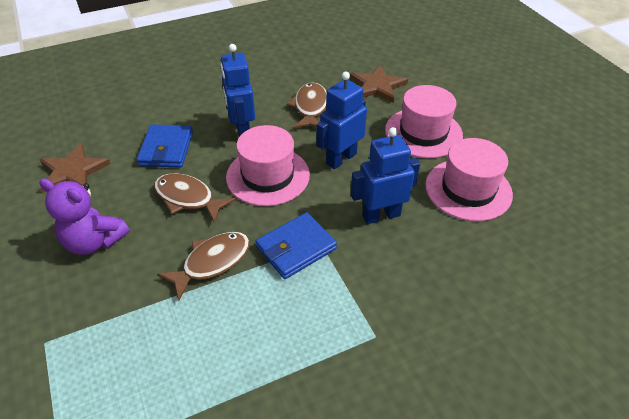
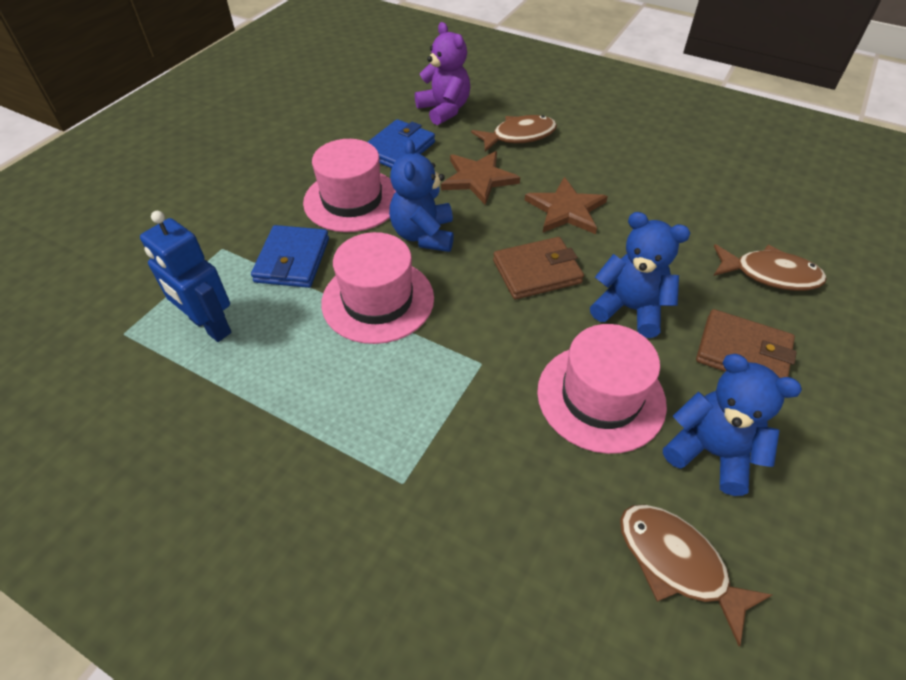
blue robot: [220,44,255,137] [317,71,367,169] [351,127,420,224] = 3 -> [140,211,231,342] = 1
blue teddy bear: none = 0 -> [389,139,454,252] [590,212,690,338] [663,354,802,496] = 3
brown wallet: none = 0 -> [493,237,584,299] [696,309,797,378] = 2

